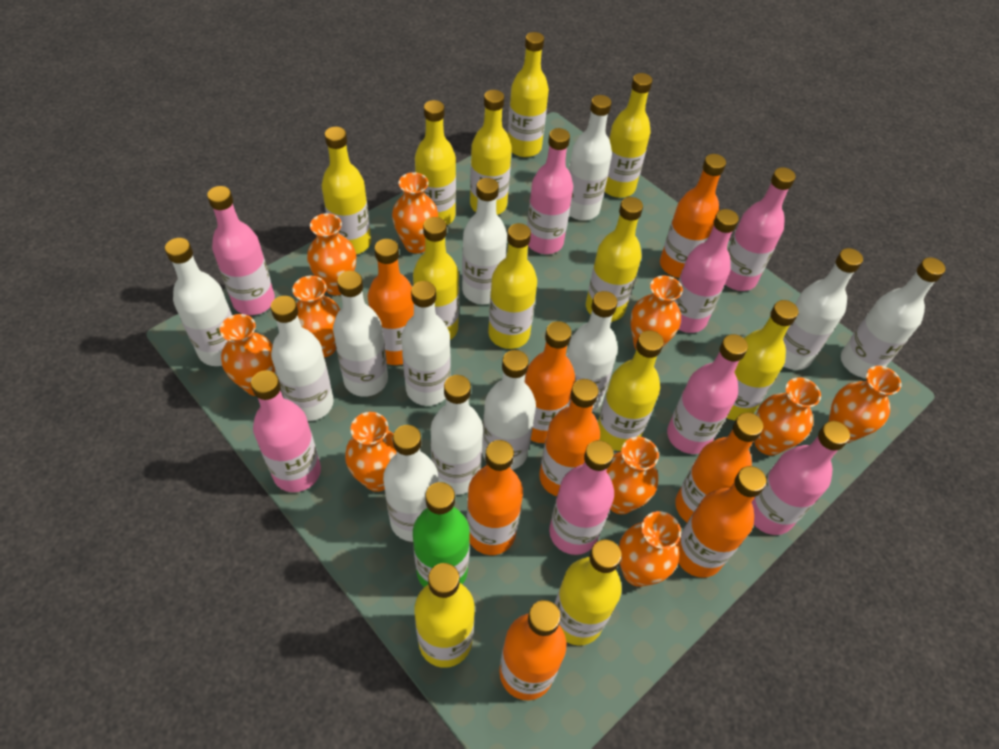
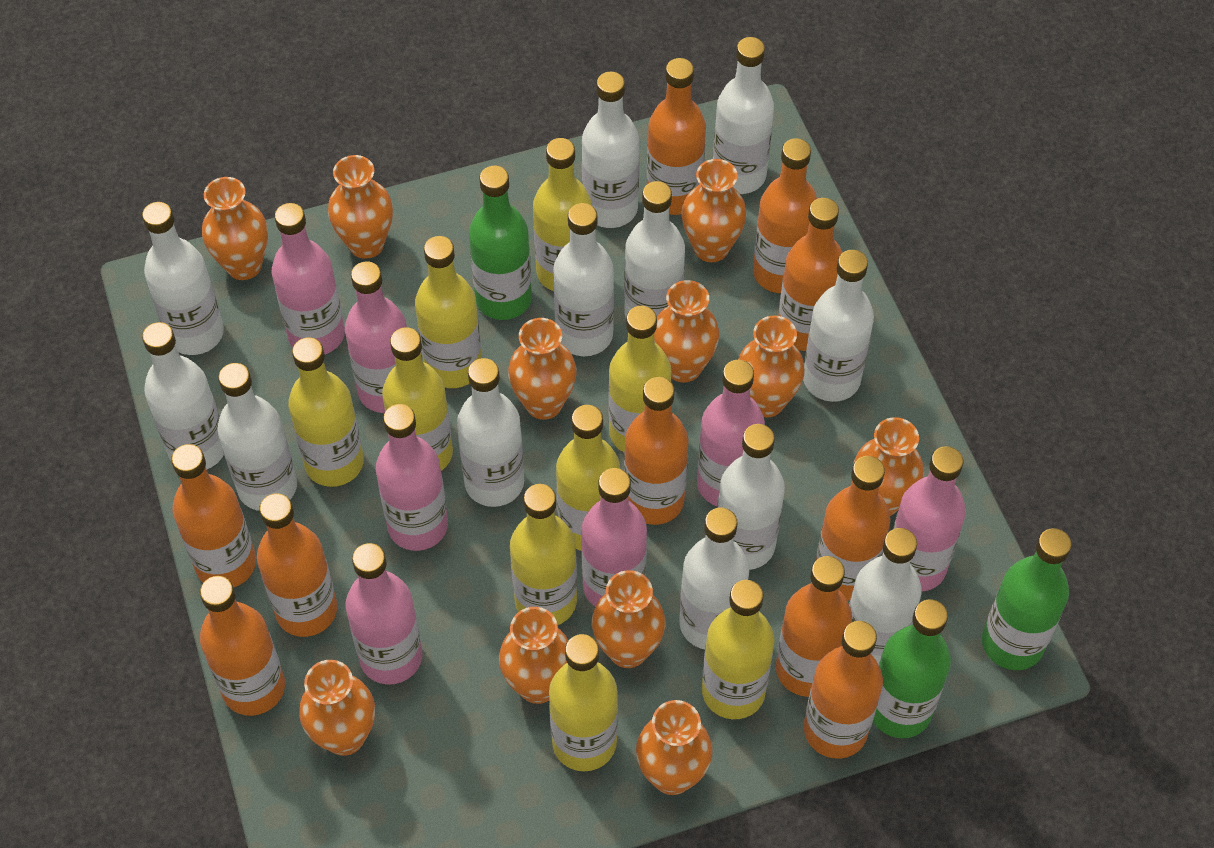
green bottle: [413,482,470,587] = 1 -> [469,166,532,320] [873,599,951,738] [982,528,1072,670] = 3
orange bottle: [367,239,414,365] [467,440,523,555] [499,600,566,700] [525,321,575,443] [539,379,600,496] [660,154,726,278] [675,412,764,522] [678,466,767,578] = 8 -> [171,444,256,588] [200,576,285,716] [257,493,337,637] [624,377,688,525] [647,58,706,215] [753,138,817,293] [776,556,852,697] [778,198,843,351] [804,621,883,759] [816,456,890,601] = 10
orange vase: [220,314,276,396] [292,276,340,357] [307,213,356,295] [345,412,396,492] [392,172,438,254] [606,437,659,514] [619,511,681,587] [630,276,683,349] [754,377,821,456] [828,366,902,443] = 10 -> [202,177,268,280] [299,660,375,756] [328,155,393,259] [499,607,568,704] [508,318,576,420] [592,570,665,668] [636,700,713,795] [654,280,719,383] [681,159,747,262] [738,315,805,418] [853,417,924,516] = 11
pink bottle: [207,186,275,315] [251,370,321,492] [527,128,573,254] [549,440,614,555] [667,334,748,454] [674,209,739,333] [725,167,796,291] [751,421,850,535] = 8 -> [272,203,345,354] [345,261,407,413] [346,543,422,685] [376,404,448,551] [581,468,647,607] [697,360,765,506] [893,446,966,592] = 7
yellow bottle: [322,127,371,254] [413,217,459,340] [414,563,475,668] [415,100,456,225] [470,90,512,215] [488,223,537,349] [508,32,549,157] [555,539,622,646] [586,197,643,322] [598,330,664,451] [605,73,653,198] [727,300,799,421] = 12 -> [288,337,364,487] [382,327,453,471] [415,236,482,388] [510,484,577,625] [533,138,592,291] [549,634,618,771] [556,405,620,551] [608,306,671,452] [702,580,775,719] = 9

